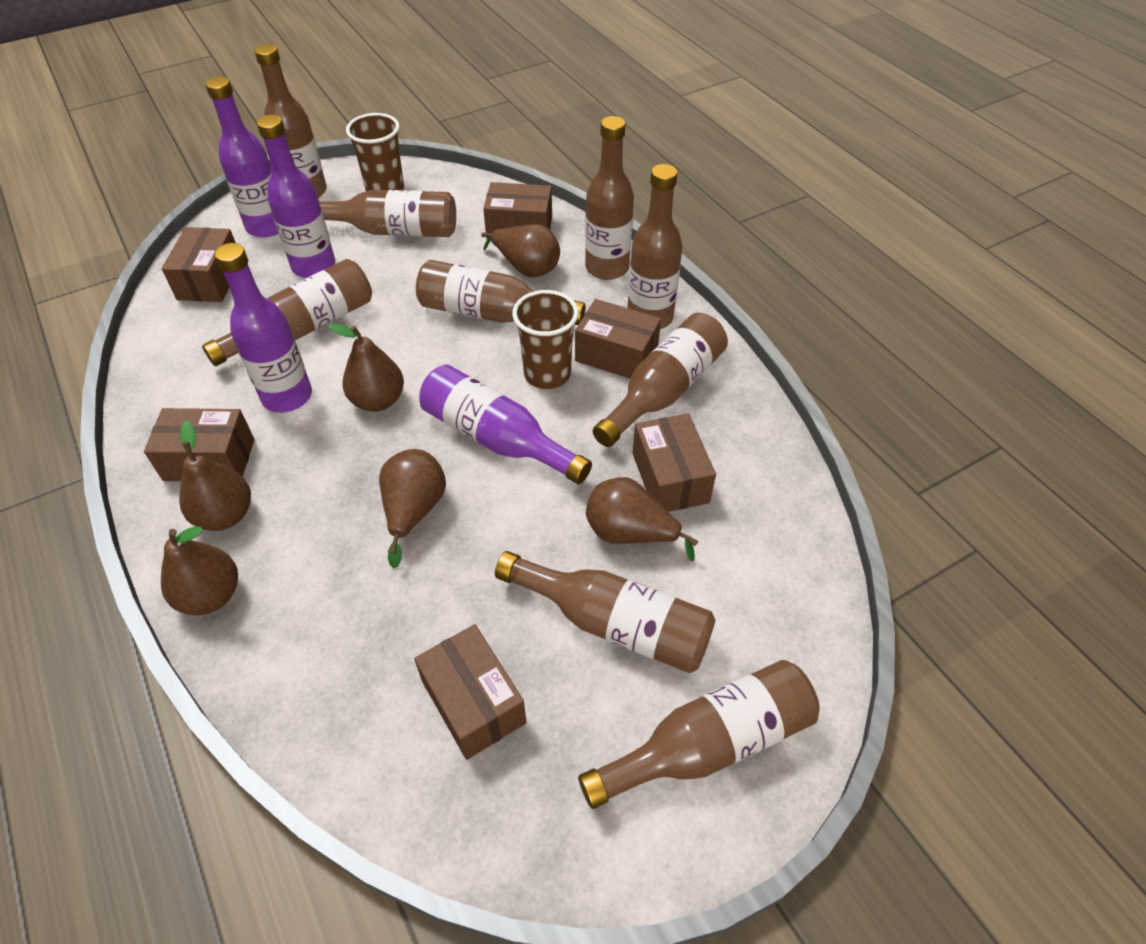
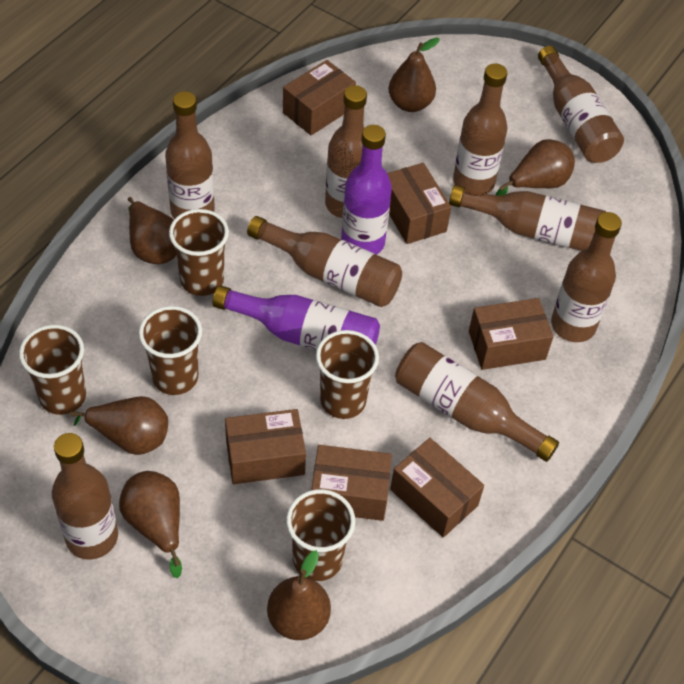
brown cup: [346,113,404,191] [512,290,578,389] = 2 -> [19,325,86,415] [139,306,202,395] [169,209,229,296] [286,489,355,581] [316,330,379,419] = 5
purple bottle: [205,76,278,238] [214,243,312,413] [257,115,335,278] [419,365,592,484] = 4 -> [213,285,380,351] [341,125,392,255] = 2

